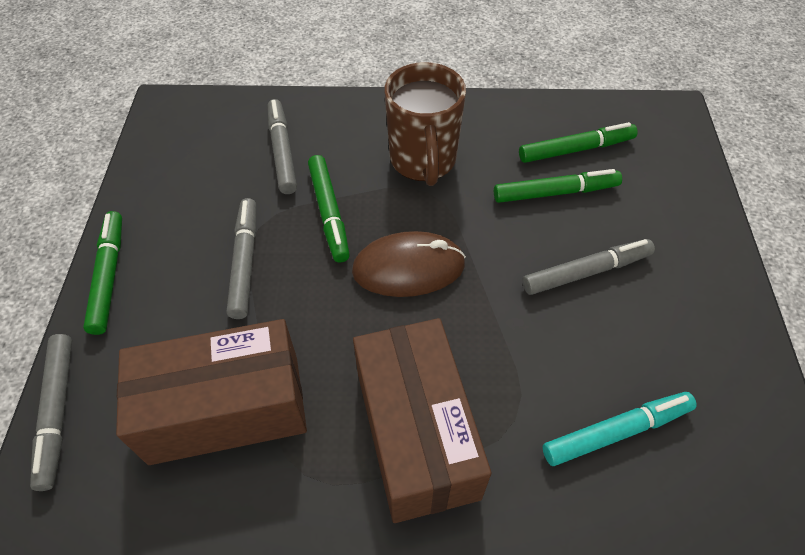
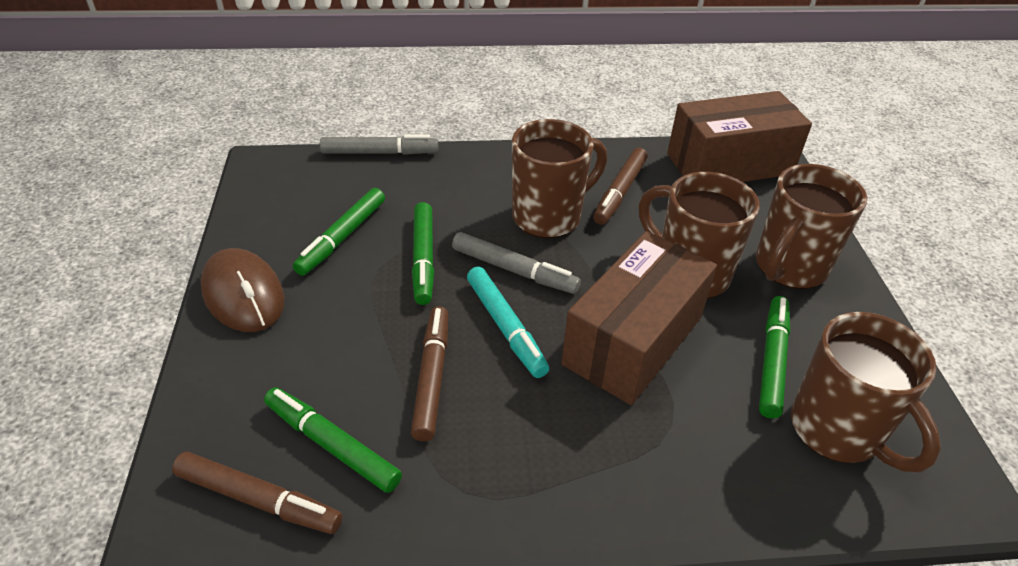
brown marker: none = 0 -> [172,452,342,534] [411,306,448,441] [593,148,648,225] = 3
brown mug: [384,62,466,186] = 1 -> [512,119,607,238] [639,172,760,299] [756,164,867,289] [791,312,941,473] = 4
grey marker: [30,334,72,491] [227,198,256,319] [268,99,297,194] [522,239,655,295] = 4 -> [320,135,438,155] [452,232,581,294] = 2

